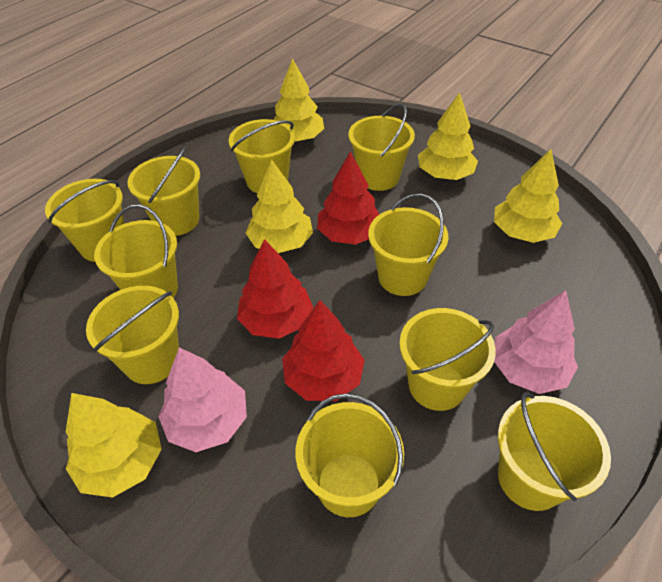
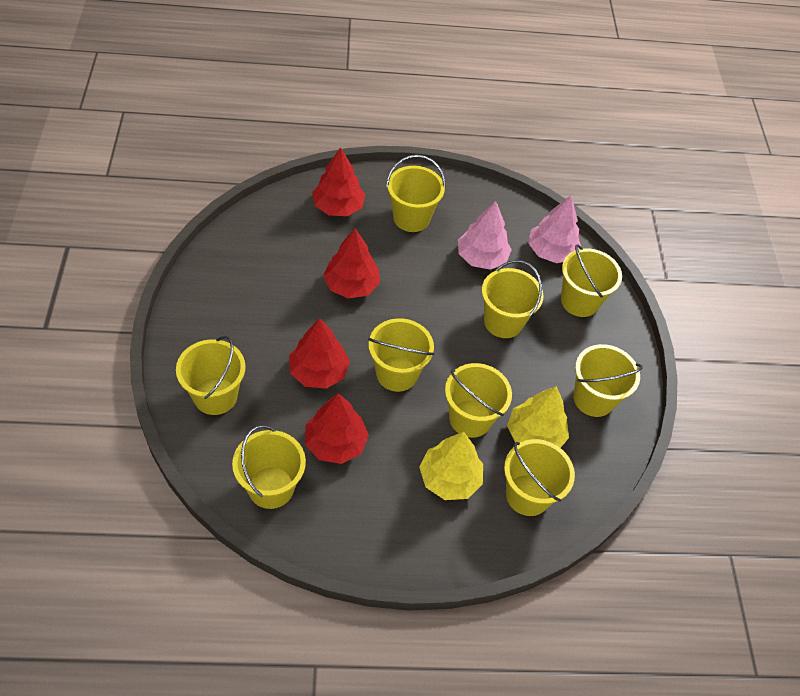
red tree: [237,239,313,339] [282,300,365,401] [317,151,379,245] = 3 -> [289,318,350,389] [305,393,369,464] [312,147,365,216] [323,229,380,299] = 4
yellow bucket: [45,179,124,262] [86,286,179,384] [94,204,178,298] [127,147,200,236] [229,119,295,193] [295,393,404,517] [348,104,415,191] [368,193,448,296] [399,308,496,411] [498,392,611,511] = 10 -> [176,336,245,415] [232,425,306,509] [368,318,435,392] [386,155,446,232] [445,363,512,438] [482,260,543,338] [504,439,575,516] [561,244,622,317] [573,344,643,417] = 9
yellow tree: [66,393,162,497] [246,159,313,253] [273,58,324,142] [418,92,478,180] [494,149,562,243] = 5 -> [419,432,483,500] [507,386,569,448] = 2

